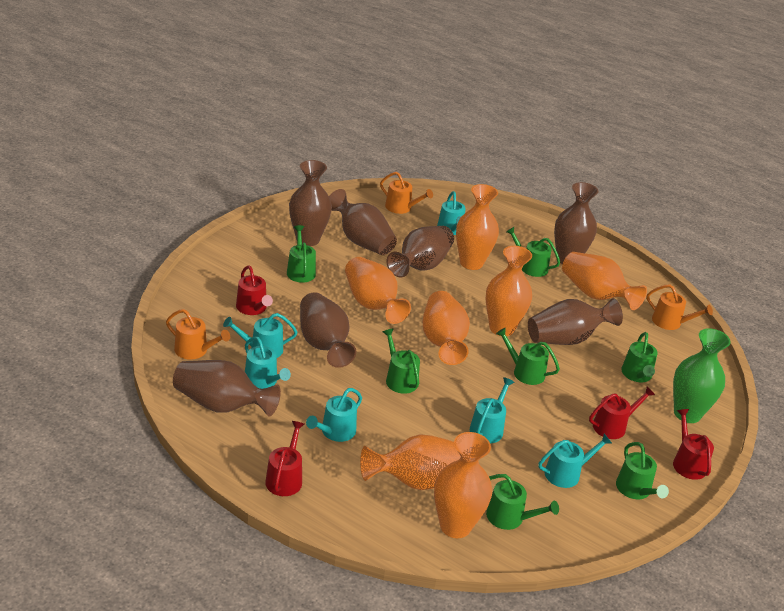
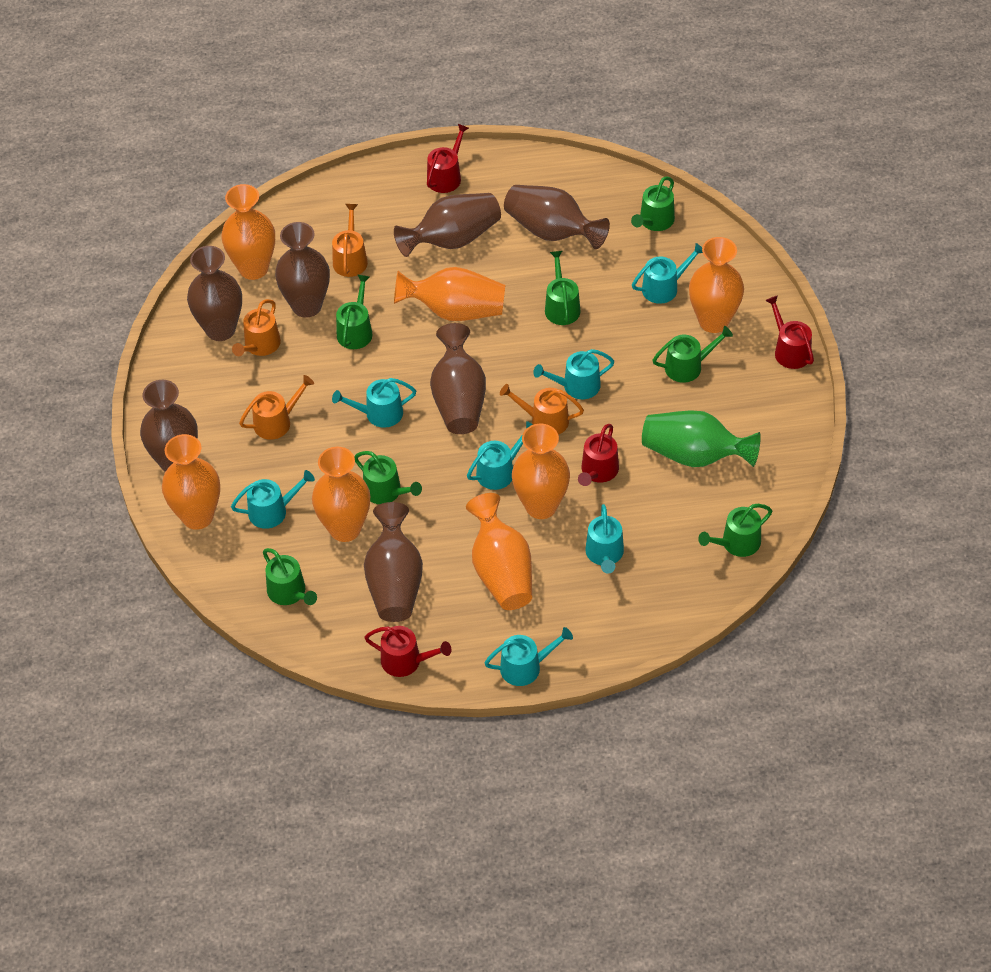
orange watering can: [166,309,230,359] [380,172,433,214] [647,284,713,330] = 3 -> [232,299,281,356] [239,375,314,440] [332,204,368,277] [500,384,584,435] = 4
turquoise watering can: [223,313,298,358] [245,337,291,389] [306,388,362,442] [437,191,466,235] [470,377,514,443] [538,434,612,488] = 6 -> [231,470,315,529] [332,378,416,428] [467,421,533,490] [484,627,573,686] [533,349,614,399] [585,504,624,574] [632,243,702,304] = 7

